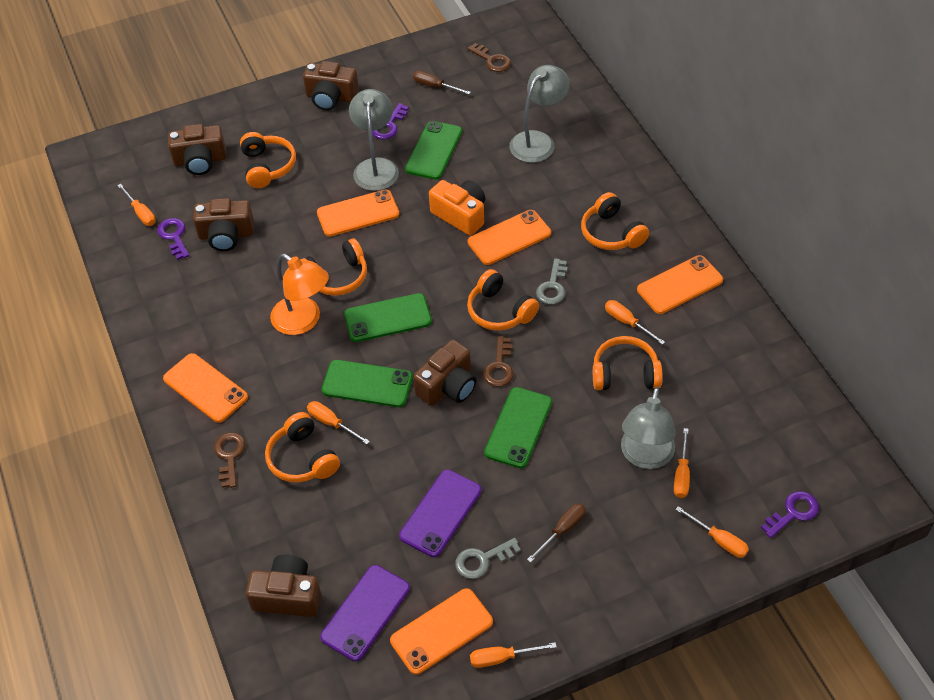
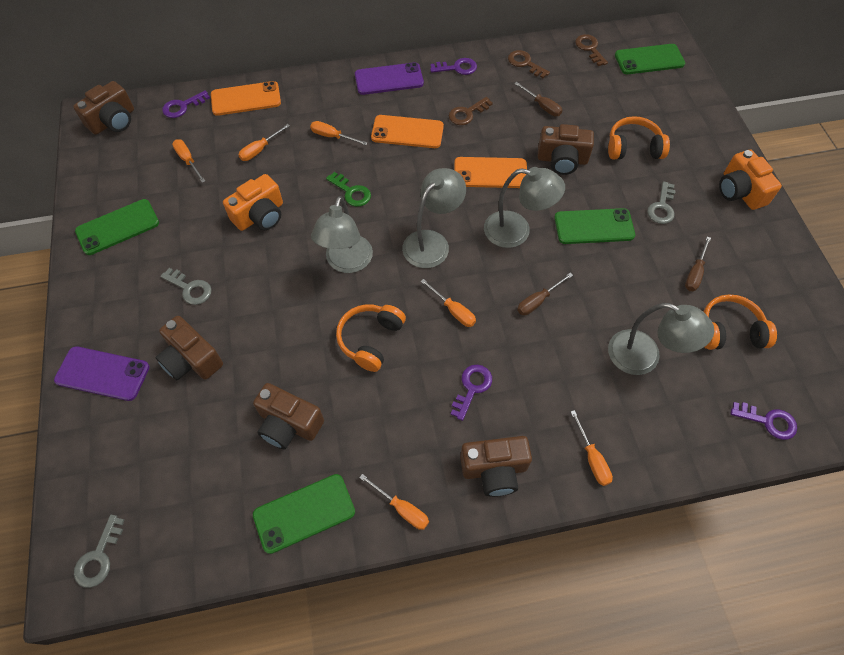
brown screwdriver: [413,71,471,94] [527,503,586,563] = 2 -> [514,82,562,116] [517,273,573,315] [685,236,711,291] = 3
green key: none = 0 -> [326,172,371,207] = 1
grey key: [455,538,521,579] [536,258,568,305] = 2 -> [74,515,124,588] [160,268,212,305] [647,181,676,224] = 3
grey lamp: [349,89,399,191] [509,65,570,163] [621,387,676,469] = 3 -> [311,196,373,273] [402,168,466,268] [484,167,565,248] [608,303,714,375] = 4
orange camera: [429,180,485,236] = 1 -> [223,174,283,231] [719,150,782,210] = 2
orange headphones: [240,132,296,188] [265,412,340,483] [300,238,367,296] [467,269,539,331] [581,192,649,250] [593,336,663,390] = 6 -> [336,304,406,372] [608,116,670,160] [703,294,777,350] = 3
orange lamp: [270,254,329,335] = 1 -> none = 0
orange phone: [163,353,248,423] [317,190,399,237] [390,588,493,675] [468,210,551,265] [637,255,723,314] = 5 -> [211,81,281,116] [371,115,444,148] [454,157,527,188] = 3
purple key: [157,218,189,260] [372,103,409,140] [761,491,819,538] = 3 -> [162,90,210,118] [430,58,477,75] [451,365,492,421] [731,402,797,440] = 4

